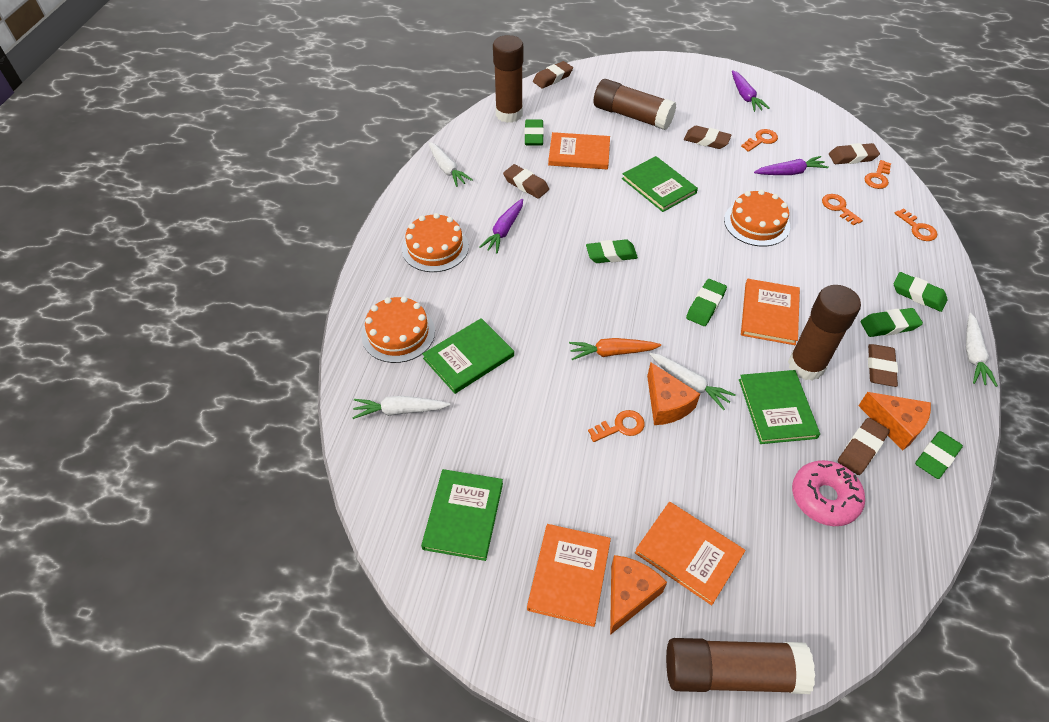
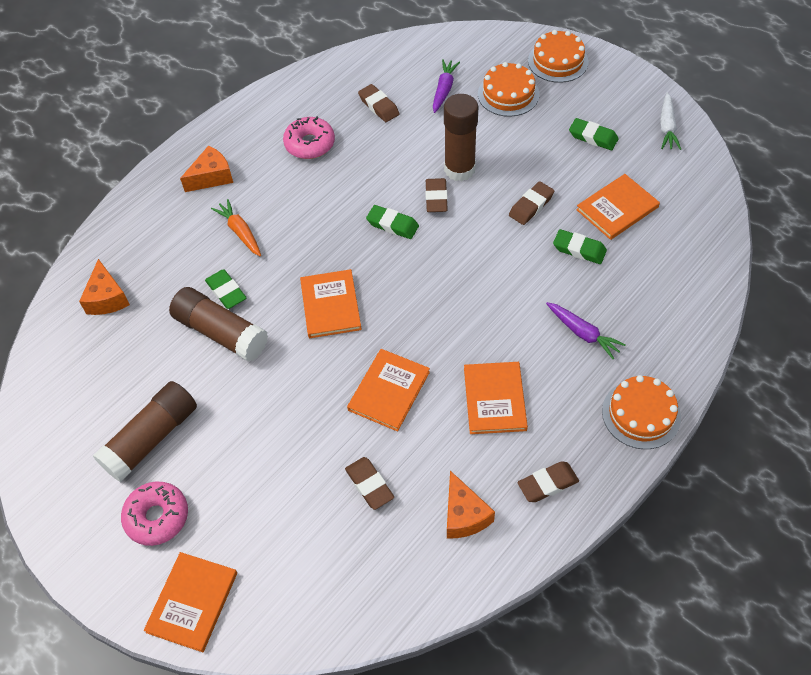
brown eraser: [503,164,549,199] [533,61,573,89] [684,126,732,149] [829,143,880,164] [838,418,890,475] [868,344,898,387] = 6 -> [345,457,394,510] [358,84,399,122] [425,178,448,212] [509,181,554,225] [517,461,579,502] = 5
brown glue stick: [493,35,523,123] [594,79,676,130] [666,638,815,694] [788,285,861,381] = 4 -> [93,381,197,482] [169,287,268,362] [444,94,478,181] = 3
green book: [421,469,503,561] [422,318,514,394] [622,156,698,212] [739,370,820,444] = 4 -> none = 0
green eraser: [524,119,544,146] [586,239,638,263] [686,279,727,326] [860,308,923,337] [894,272,947,312] [915,431,963,479] = 6 -> [205,269,246,309] [366,205,419,239] [553,229,607,264] [569,118,618,150] = 4
orange book: [527,524,611,627] [548,132,610,169] [635,502,746,605] [741,279,800,345] = 4 -> [144,552,237,652] [300,269,362,338] [347,349,430,432] [464,362,528,434] [576,174,660,240] = 5
orange key: [588,410,645,442] [741,129,778,152] [822,194,863,226] [864,160,891,189] [894,208,937,241] = 5 -> none = 0
pink donut: [792,460,865,526] = 1 -> [121,482,188,546] [283,116,335,159] = 2
purple carrot: [479,199,523,253] [732,70,770,112] [754,156,829,175] = 3 -> [433,59,460,113] [546,302,626,359] = 2
white carrot: [352,396,451,419] [428,142,473,187] [649,353,736,410] [966,313,998,387] = 4 -> [660,92,681,150] = 1

